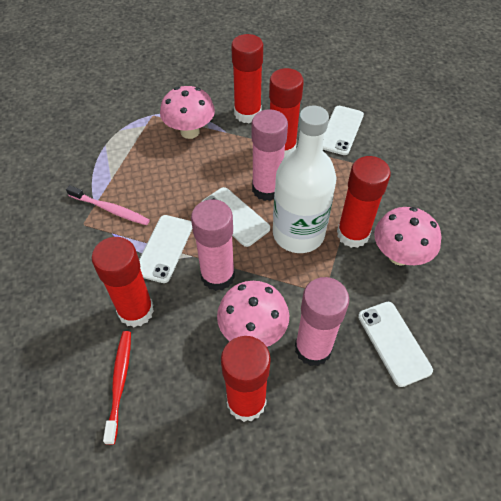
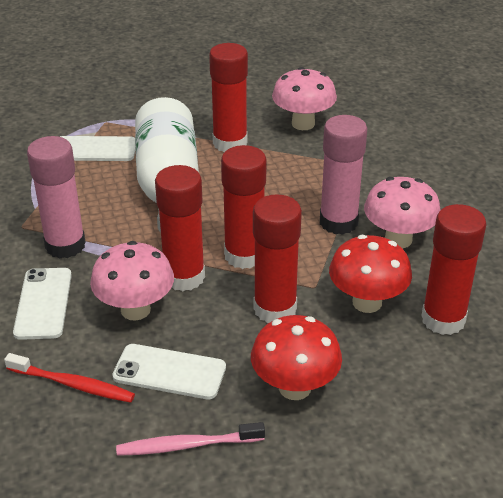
pink glue stick: [191,199,235,291] [252,109,288,201] [295,277,349,366] = 3 -> [27,136,86,259] [320,115,367,235] = 2
red mushroom: none = 0 -> [251,315,342,400] [329,235,412,313] = 2
white phone: [139,215,192,283] [201,187,270,247] [323,106,364,155] [358,302,433,387] = 4 -> [13,268,72,340] [60,136,135,161] [112,344,226,399] = 3

